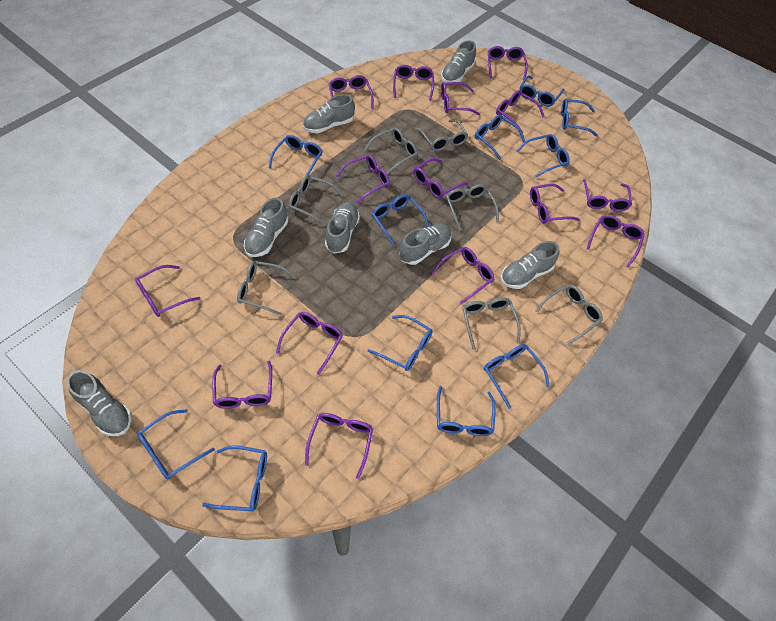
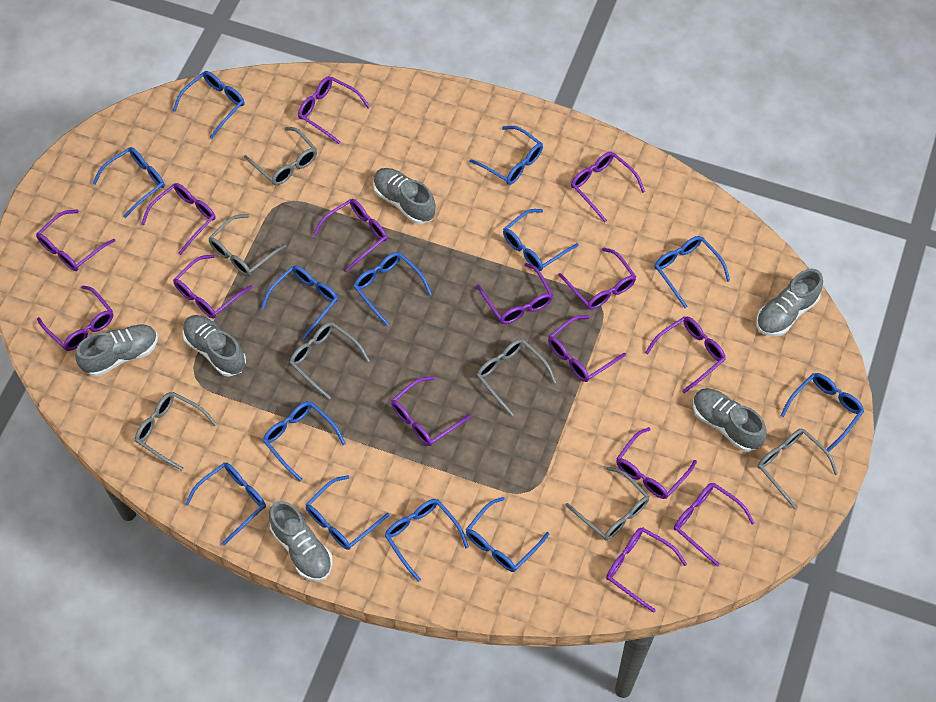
blue glasses: [138,409,215,479] [202,445,267,511] [269,135,323,176] [368,315,432,371] [372,194,429,246] [437,386,496,436] [475,114,525,160] [484,344,550,409] [516,134,570,178] [519,75,564,107] [561,99,598,137] = 11 -> [93,147,165,218] [173,71,244,139] [185,463,266,545] [261,265,338,340] [263,401,346,481] [305,475,389,550] [353,252,432,326] [385,499,469,582] [466,497,549,572] [470,126,543,185] [503,209,579,271] [655,236,730,308] [780,373,864,452] = 13
grey shoe: [67,370,132,436] [244,198,288,257] [303,94,355,133] [325,203,360,253] [399,224,452,265] [441,41,476,83] [501,241,559,289] = 7 -> [75,324,158,377] [182,315,246,377] [269,501,333,581] [373,168,436,224] [693,388,766,452] [756,269,823,336] = 6

